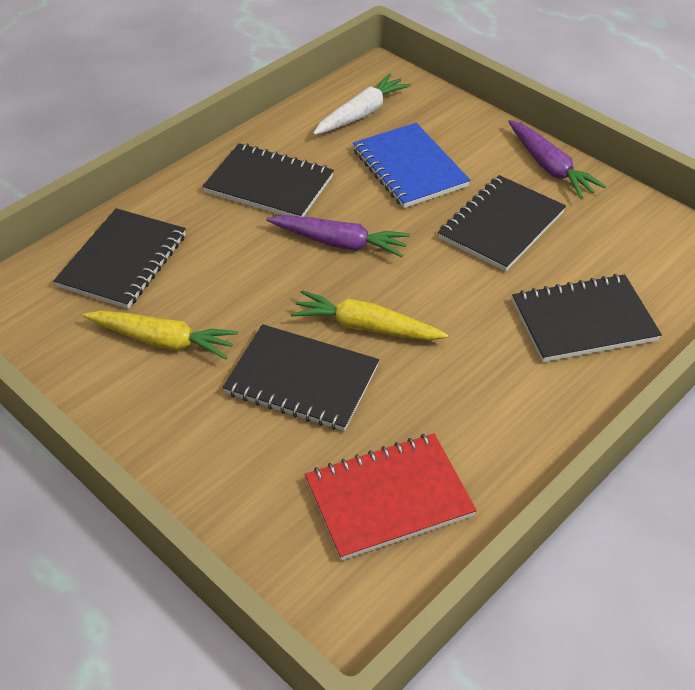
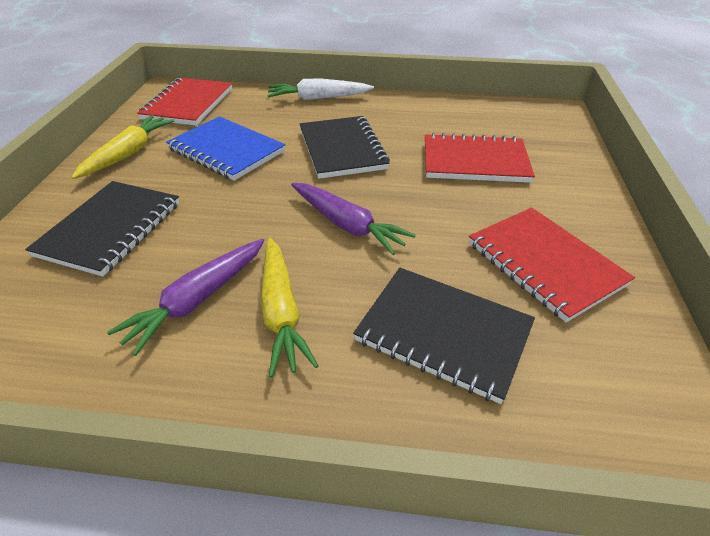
black notebook: [54,208,186,309] [203,143,334,217] [223,324,379,431] [438,175,566,272] [512,274,662,362] = 5 -> [25,181,179,277] [300,116,390,179] [353,268,535,404] = 3
red notebook: [305,433,477,561] = 1 -> [137,78,232,126] [425,133,535,183] [469,208,635,322] = 3

